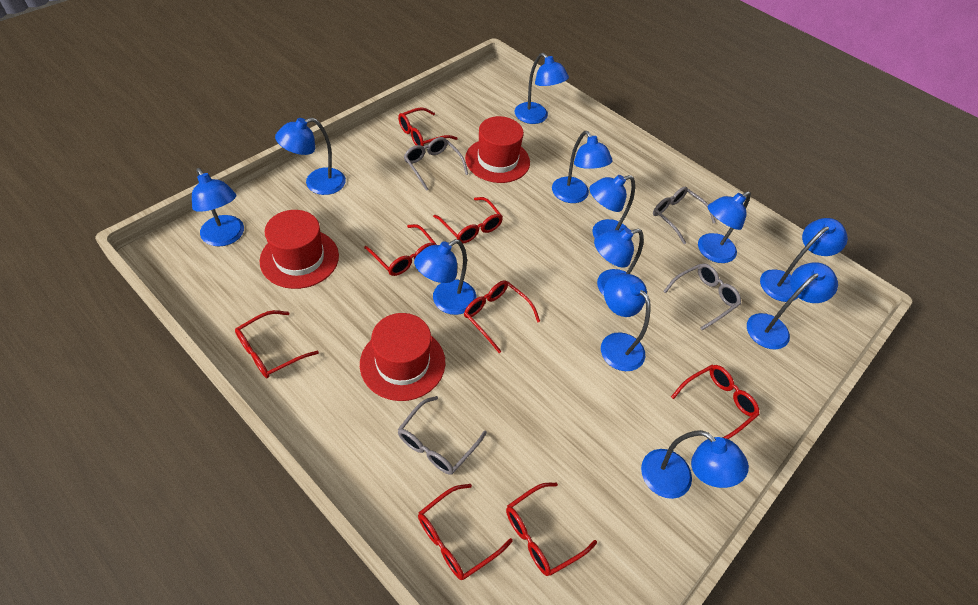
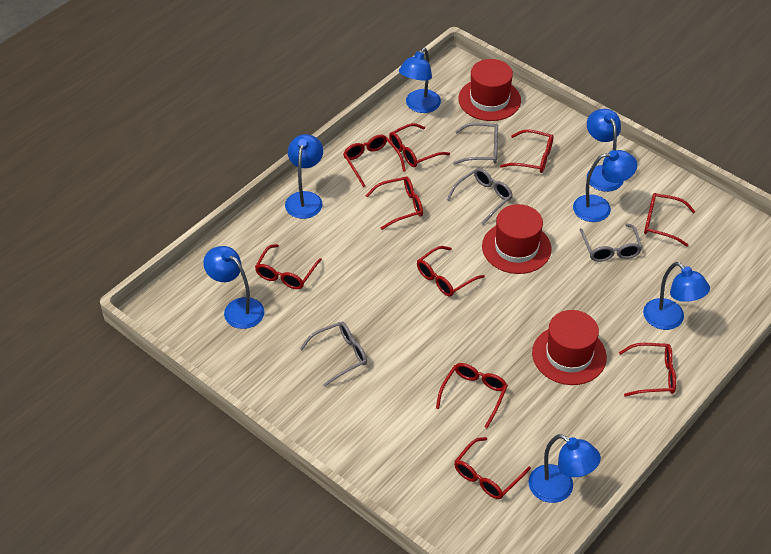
blue lamp: [192,168,244,246] [275,118,346,195] [414,239,476,315] [515,53,569,124] [552,131,613,203] [589,175,635,238] [594,228,644,296] [601,273,651,371] [641,430,749,499] [698,191,751,263] [747,262,838,350] [760,218,848,302] = 12 -> [203,246,265,329] [285,134,323,219] [399,48,441,113] [528,434,601,503] [573,150,638,222] [587,109,624,192] [643,262,710,330] = 7
red glasses: [235,310,319,378] [364,224,437,276] [398,107,458,147] [418,484,513,580] [433,197,503,243] [464,280,540,353] [506,483,597,576] [671,365,760,439] = 8 -> [255,244,322,289] [343,135,406,188] [366,176,423,230] [389,123,450,167] [417,246,485,297] [436,363,508,428] [454,437,531,499] [500,129,554,173] [619,343,676,397] [644,193,695,247] = 10

